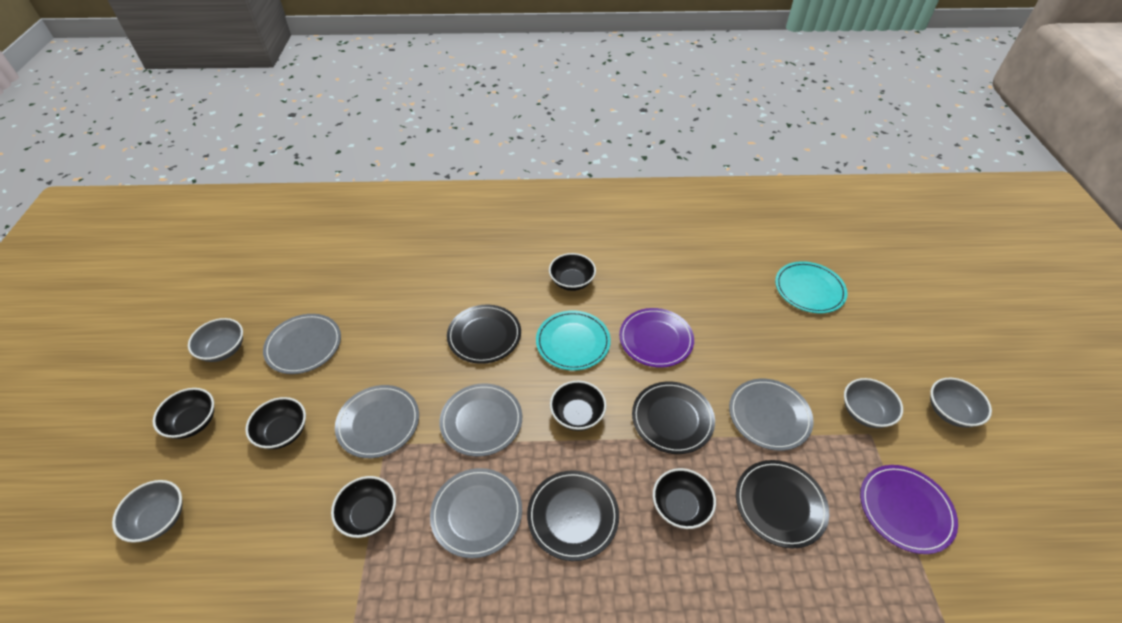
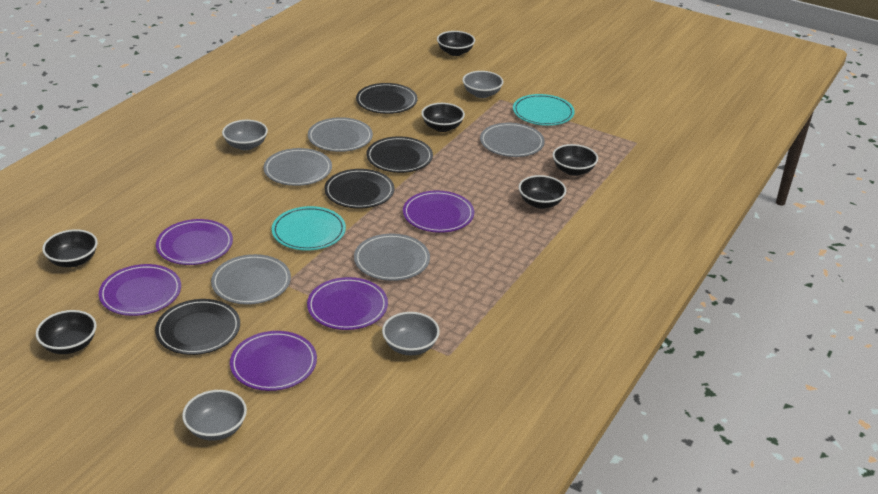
purple plate: [619,308,694,368] [860,465,958,554] = 2 -> [99,264,181,316] [156,219,233,265] [230,331,317,391] [307,277,388,330] [403,191,474,233] = 5

